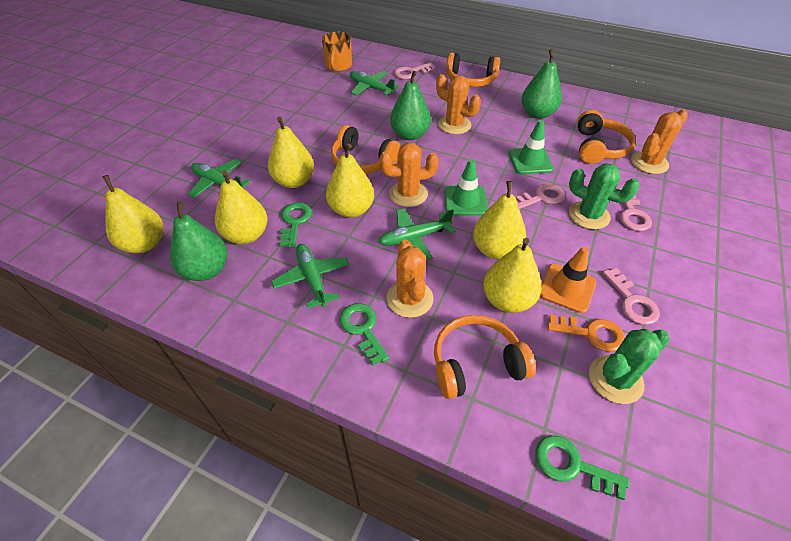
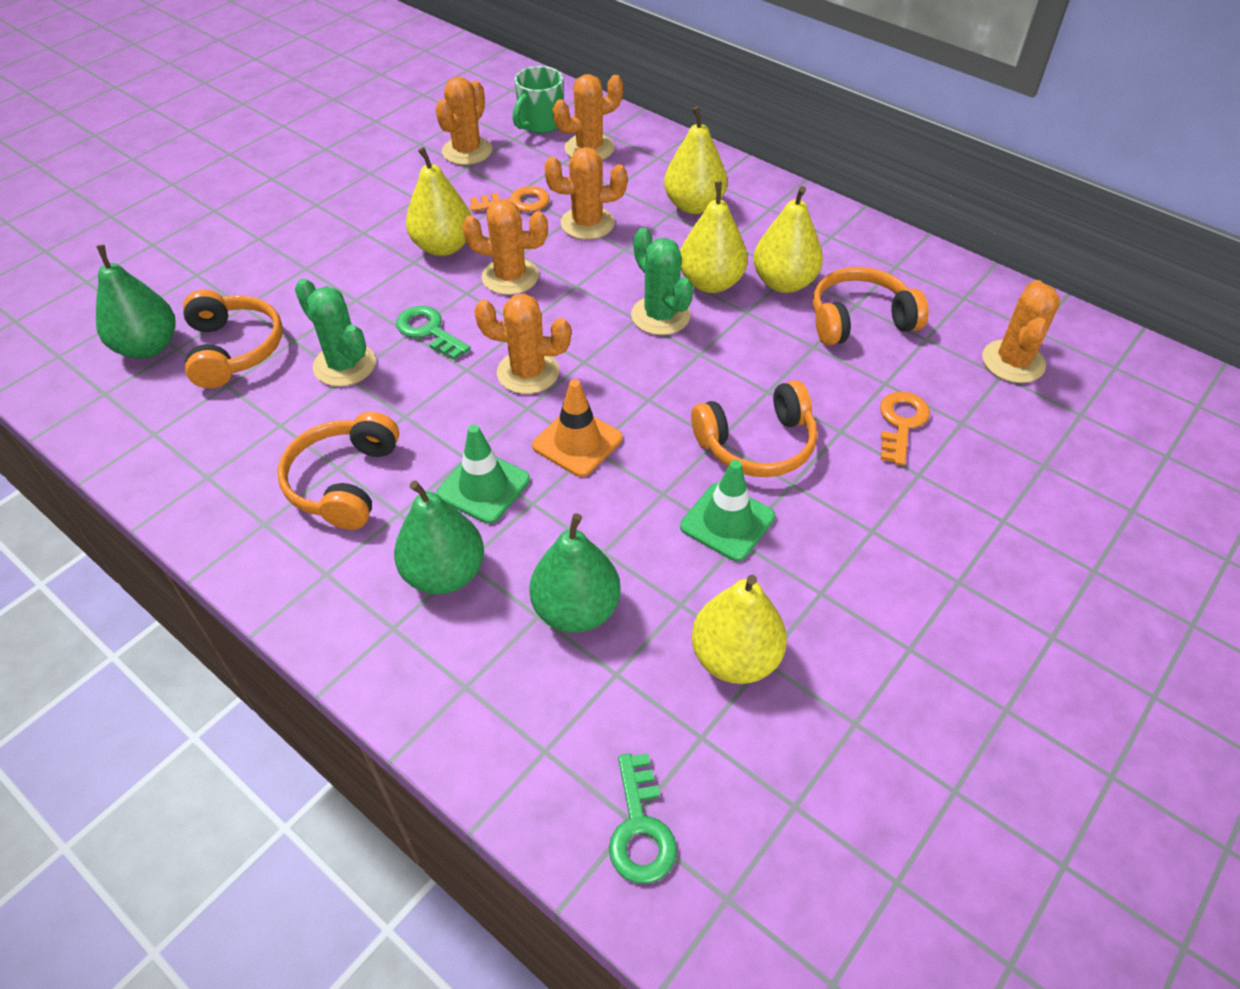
green key: [280,202,312,248] [339,303,389,366] [536,436,629,500] = 3 -> [396,306,471,360] [609,754,677,884] = 2
green mug: none = 0 -> [512,66,564,133] = 1
green plane: [188,159,251,198] [271,244,350,309] [350,71,399,95] [378,208,456,260] = 4 -> none = 0
orange cactus: [379,143,439,207] [386,240,434,318] [436,74,481,134] [631,110,688,174] = 4 -> [435,77,492,165] [462,199,548,295] [474,294,571,394] [544,147,627,240] [553,74,623,160] [982,280,1060,383] = 6
orange key: [548,315,625,352] = 1 -> [470,186,550,212] [880,392,930,466] = 2
orange mug: [322,31,352,72] = 1 -> none = 0
pink key: [394,62,435,79] [516,183,565,209] [603,268,660,325] [619,188,652,231] = 4 -> none = 0
yellow pear: [103,175,163,253] [215,171,268,244] [268,117,314,188] [326,144,374,218] [473,181,526,259] [483,238,542,313] = 6 -> [406,147,471,256] [664,106,727,214] [680,181,748,293] [692,575,787,684] [753,186,823,293] = 5

